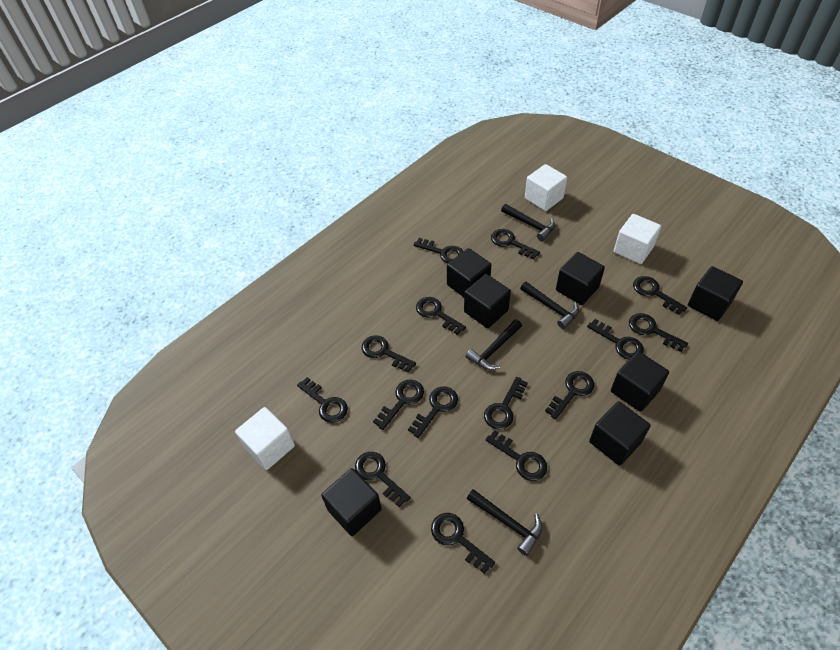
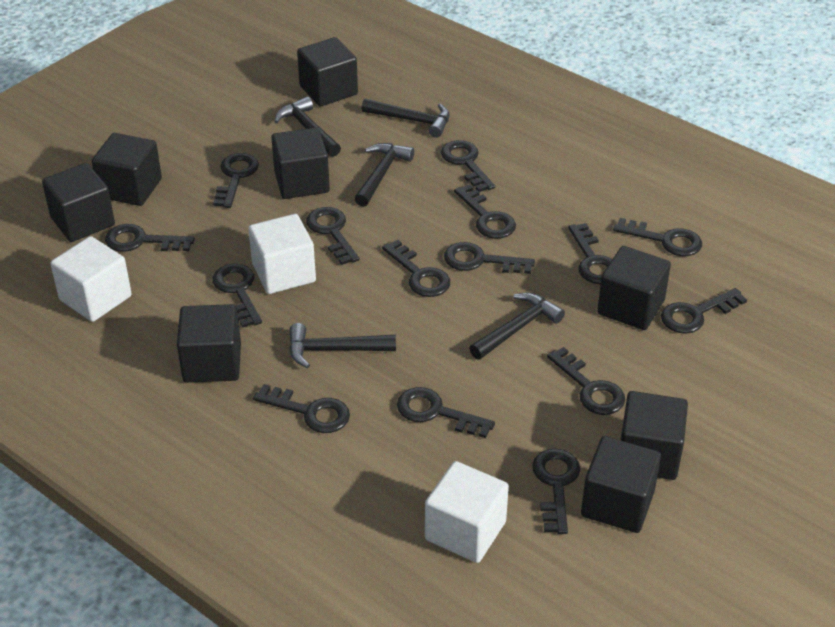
black cube: [321,468,382,536] [447,248,491,297] [464,274,511,328] [556,252,605,305] [589,401,650,466] [611,351,669,412] [688,266,743,321] = 7 -> [42,163,115,242] [92,133,162,206] [177,304,241,383] [271,127,330,199] [297,37,358,107] [581,436,661,533] [597,246,671,330] [621,391,688,480] = 8
black hammer: [466,319,522,370] [467,489,542,556] [501,204,555,241] [520,282,579,329] = 4 -> [274,96,341,157] [289,323,396,368] [354,143,414,207] [361,99,450,138] [470,293,565,360] = 5

